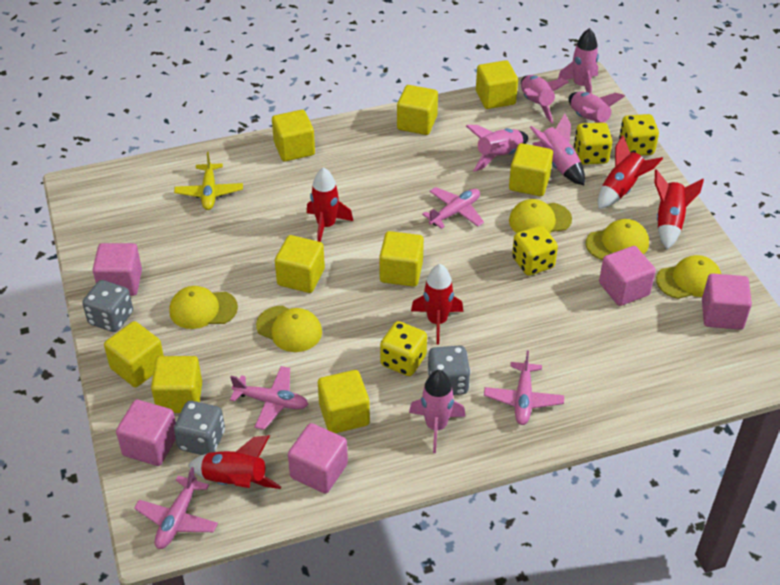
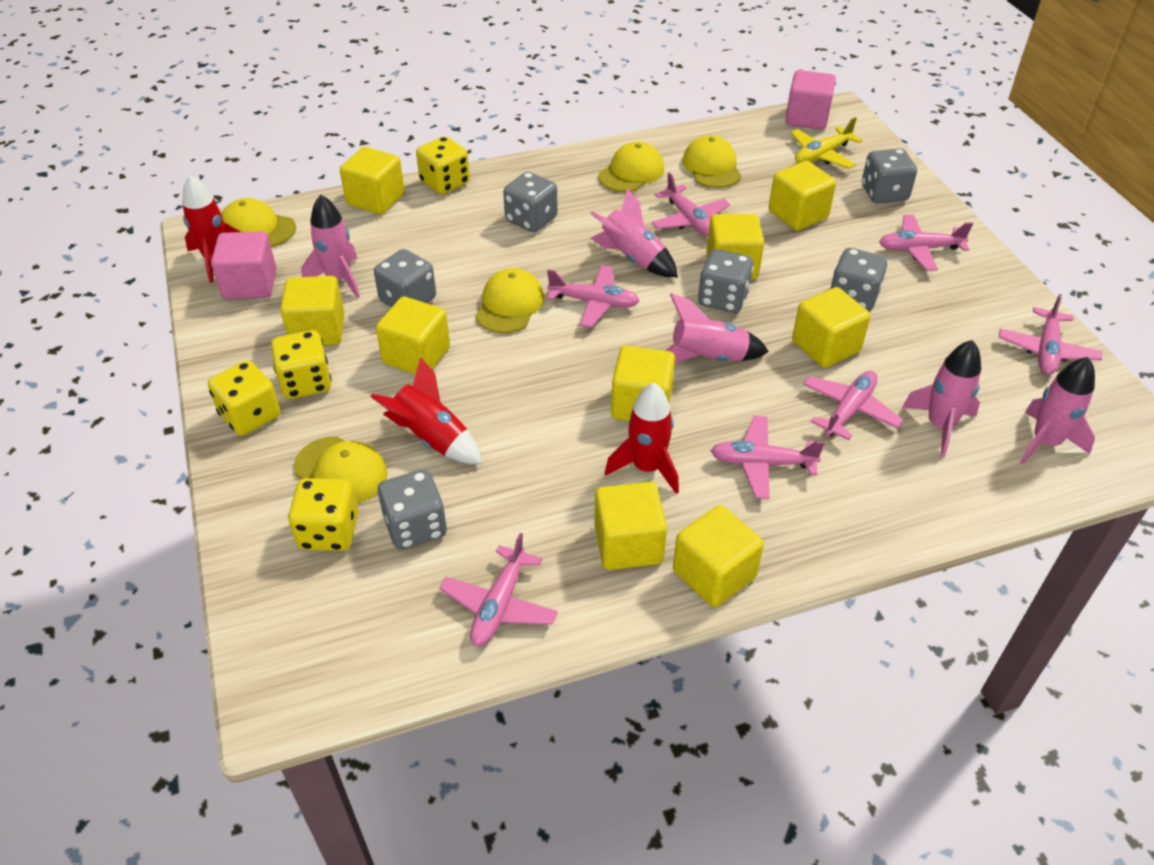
grey dice: [82,280,133,332] [174,401,225,455] [427,345,471,395] = 3 -> [374,249,436,307] [378,469,447,550] [503,172,558,232] [698,249,754,313] [830,248,887,312] [862,148,917,204] = 6
pink cube: [93,243,142,296] [116,400,176,466] [288,423,348,494] [599,246,656,306] [702,273,752,330] = 5 -> [211,231,277,299] [785,70,836,130] = 2
pink plane: [134,467,218,549] [230,366,308,430] [422,187,484,229] [484,351,564,425] = 4 -> [439,533,558,646] [547,265,639,327] [651,172,730,236] [711,416,825,499] [803,371,903,440] [879,215,973,271] [999,294,1102,375] = 7
pink rocket: [409,370,466,453] [466,125,528,172] [521,75,569,123] [530,114,585,185] [558,28,599,94] [568,91,625,137] = 6 -> [301,195,360,298] [590,188,678,277] [666,293,769,363] [902,340,981,457] [1020,357,1095,464] = 5
red rocket: [188,435,281,489] [307,167,353,242] [411,264,463,345] [598,135,663,209] [655,169,704,249] = 5 -> [182,175,241,283] [370,357,482,464] [605,382,679,494] = 3

